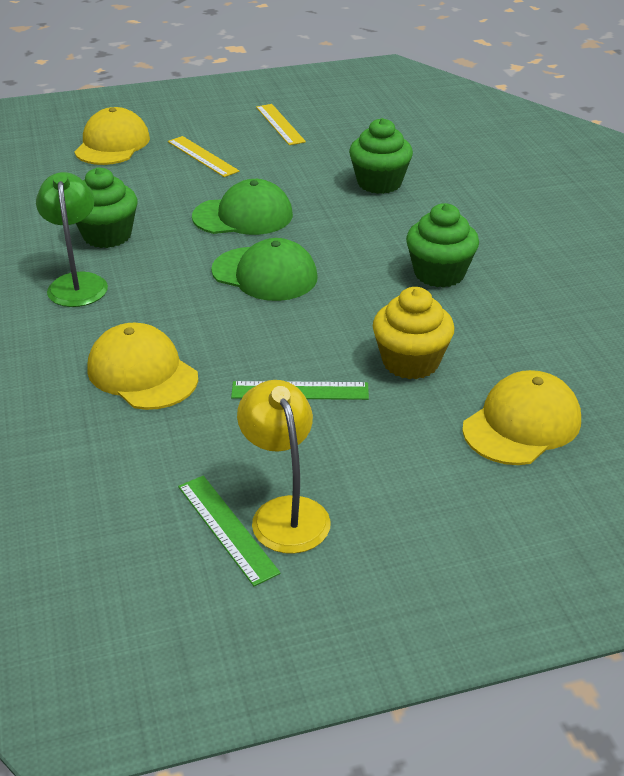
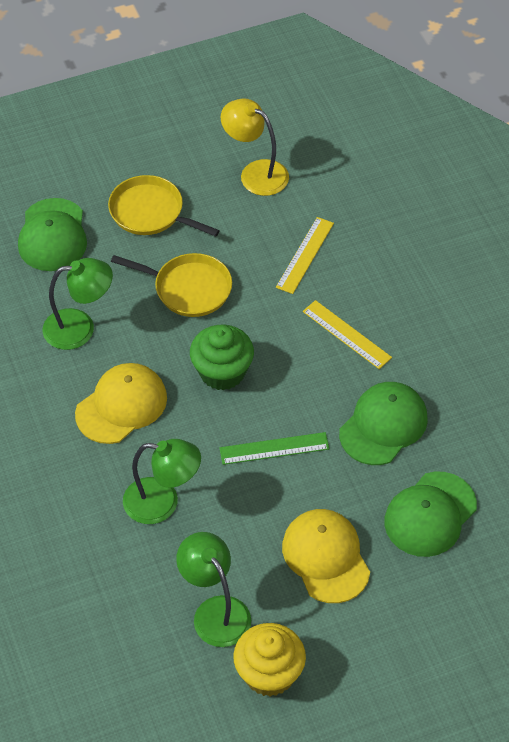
green cap: [192,179,293,235] [211,238,318,301] = 2 -> [18,198,87,271] [339,382,428,465] [384,472,477,557] = 3
green cupcake: [76,167,137,248] [349,118,413,194] [406,203,479,288] = 3 -> [190,325,254,391] = 1
green lamp: [36,172,108,307] = 1 -> [43,258,113,350] [123,439,201,524] [176,532,251,647] = 3
green ruler: [178,476,281,586] [231,381,369,400] = 2 -> [219,432,330,465] = 1
yellow cap: [75,107,150,165] [87,323,198,410] [462,370,581,465] = 3 -> [75,363,167,444] [282,509,370,603] = 2
yellow pan: none = 0 -> [108,175,220,237] [111,253,232,317] = 2

